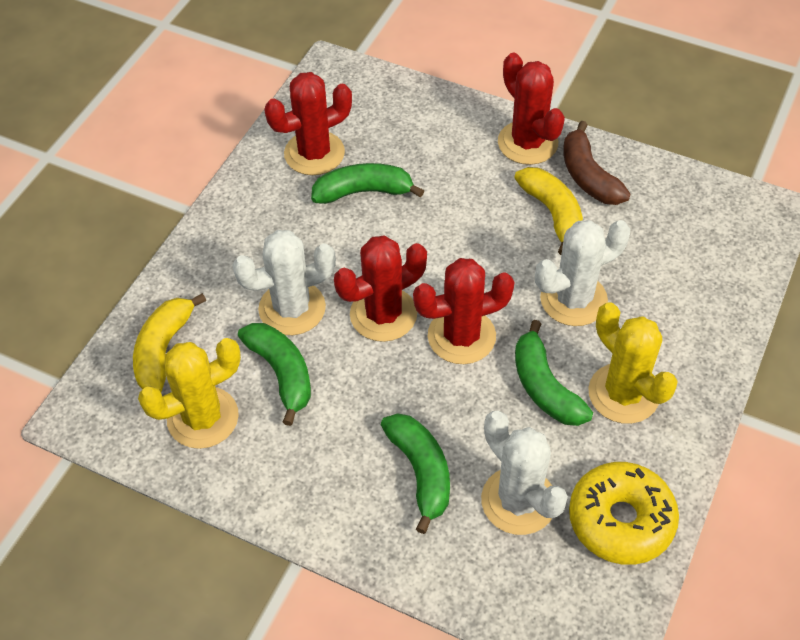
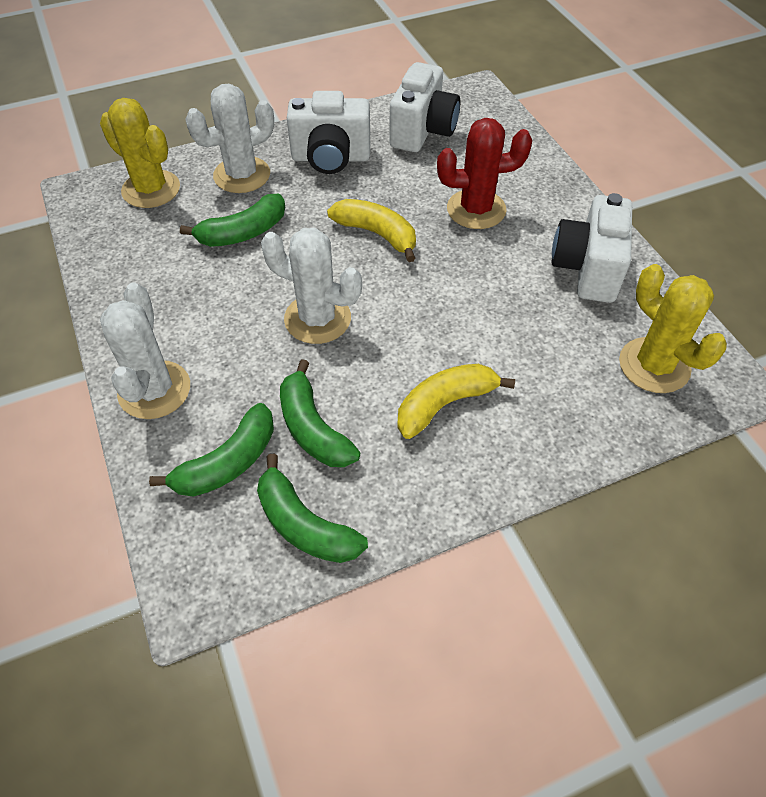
brown banana: [563,121,630,205] = 1 -> none = 0
red cactus: [264,72,352,175] [334,235,427,342] [413,258,514,364] [498,53,565,165] = 4 -> [437,118,532,229] = 1
white camera: none = 0 -> [287,91,370,174] [389,62,460,152] [552,193,632,303] = 3
yellow donut: [569,462,679,565] = 1 -> none = 0

